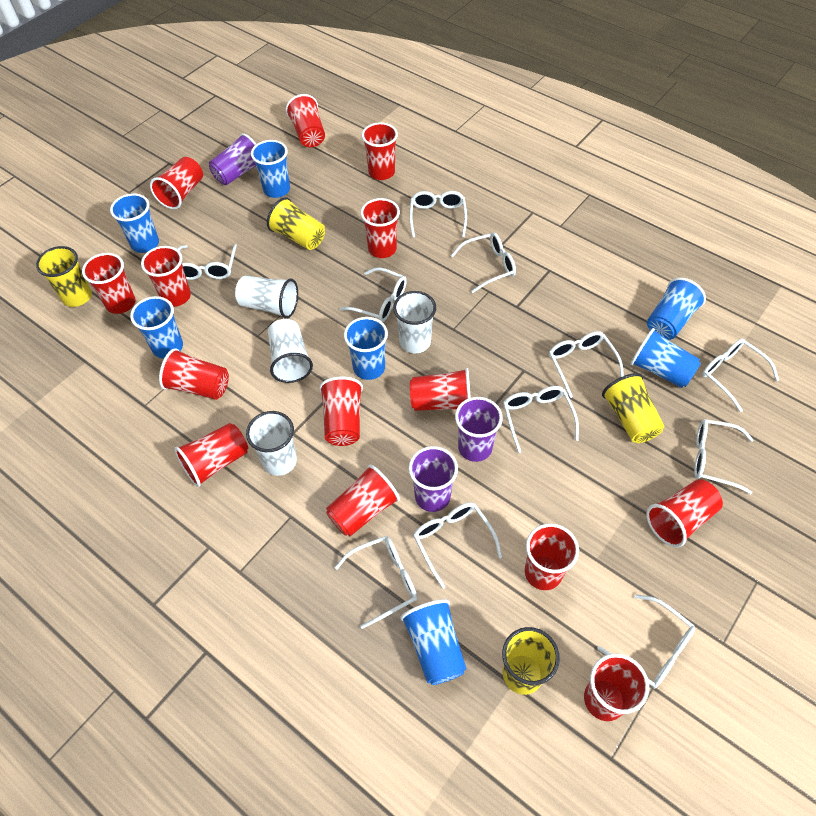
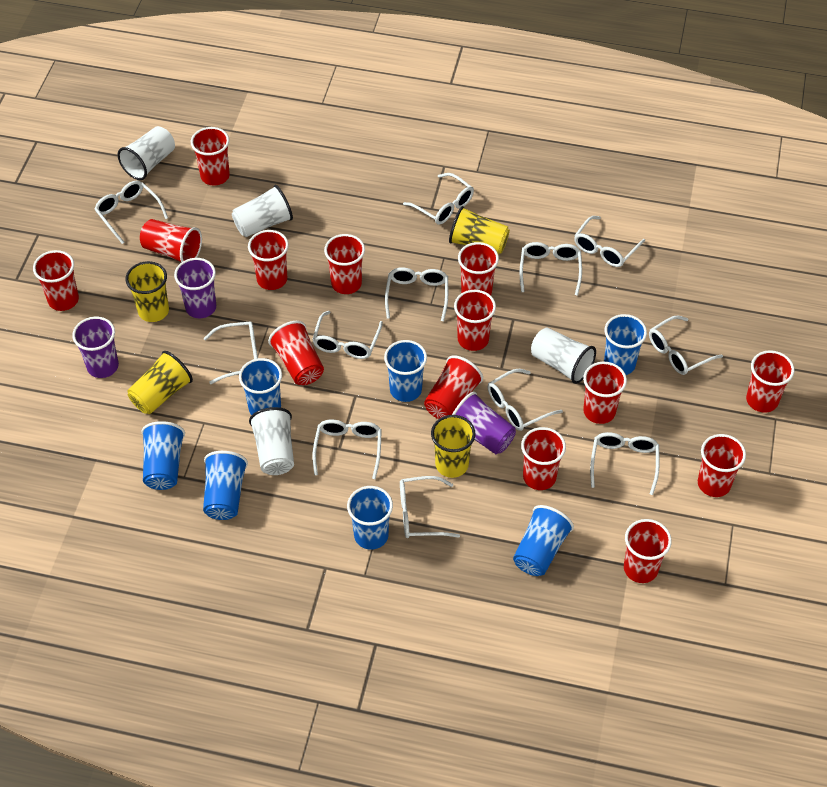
white glasses: [178,244,237,280] [334,536,418,629] [339,267,407,322] [409,191,467,238] [413,502,502,589] [451,233,516,293] [503,386,579,453] [549,331,624,398] [597,594,695,689] [694,419,754,494] [702,339,779,412] = 11 -> [94,180,168,244] [204,321,258,384] [312,311,383,359] [313,420,382,479] [385,267,448,321] [400,476,460,538] [403,173,474,225] [488,369,563,431] [520,242,582,296] [574,216,645,267] [590,432,659,495] [649,315,723,375] = 12

